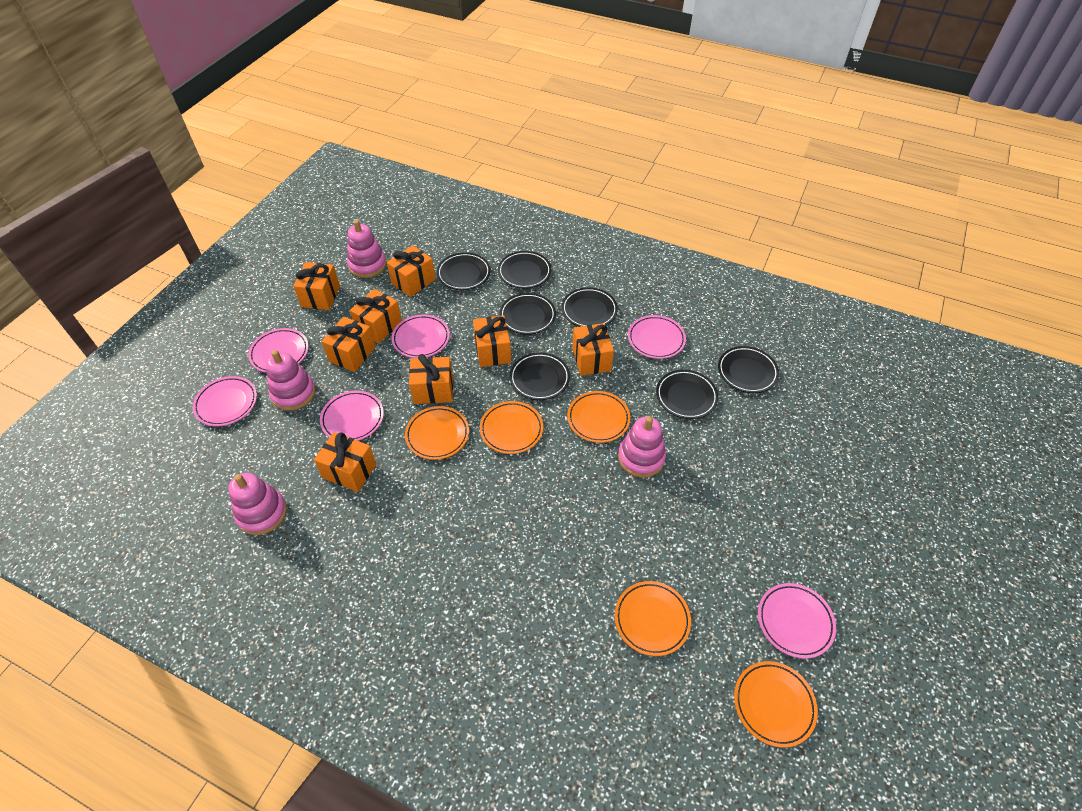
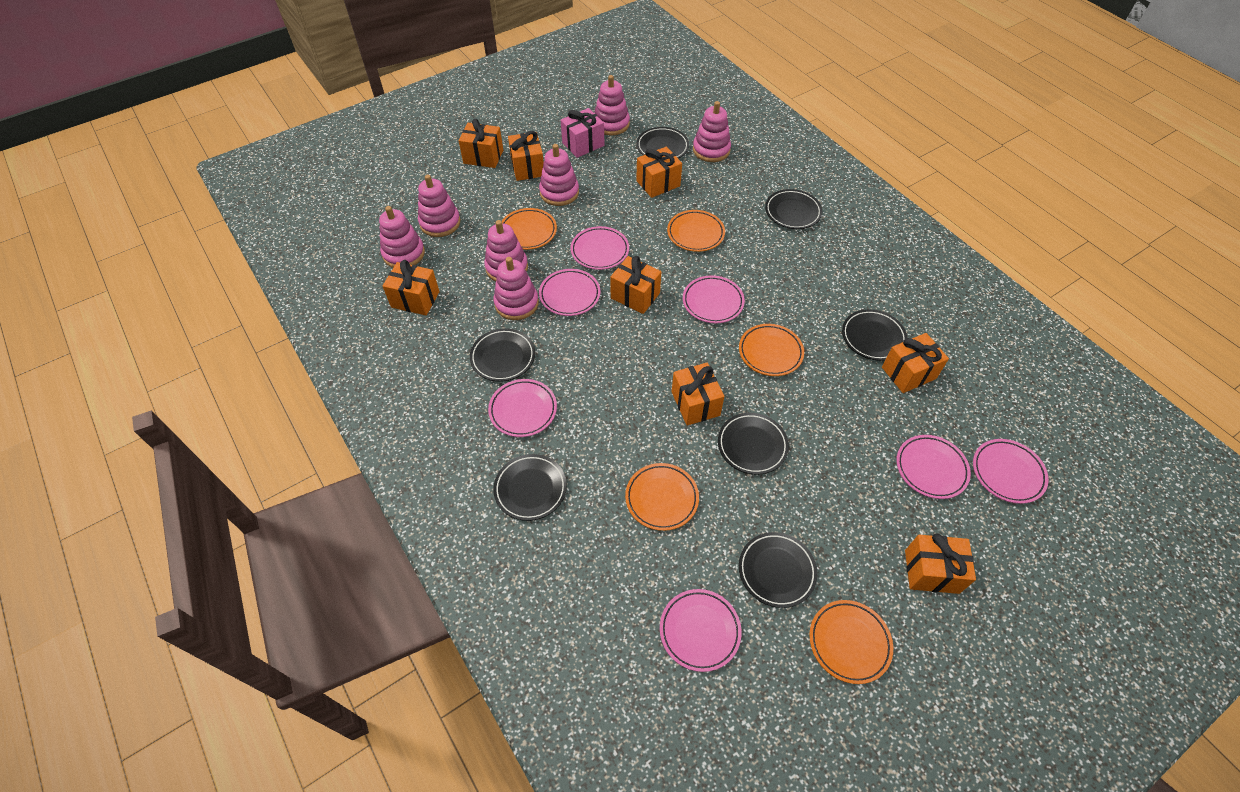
pink gift: none = 0 -> [561,108,604,158] = 1
pink plate: [193,376,257,426] [248,328,309,373] [320,391,384,441] [392,315,450,358] [628,315,686,359] [758,583,836,659] = 6 -> [488,379,557,437] [539,269,600,316] [571,226,629,270] [660,589,742,672] [683,275,745,323] [896,435,971,499] [973,439,1049,504] = 7
pink stacking toy: [228,473,287,535] [266,350,316,411] [347,220,387,278] [618,417,666,478] = 4 -> [379,206,425,268] [418,175,460,237] [484,220,528,281] [493,257,539,320] [539,144,579,206] [595,75,630,135] [693,101,731,162] = 7

